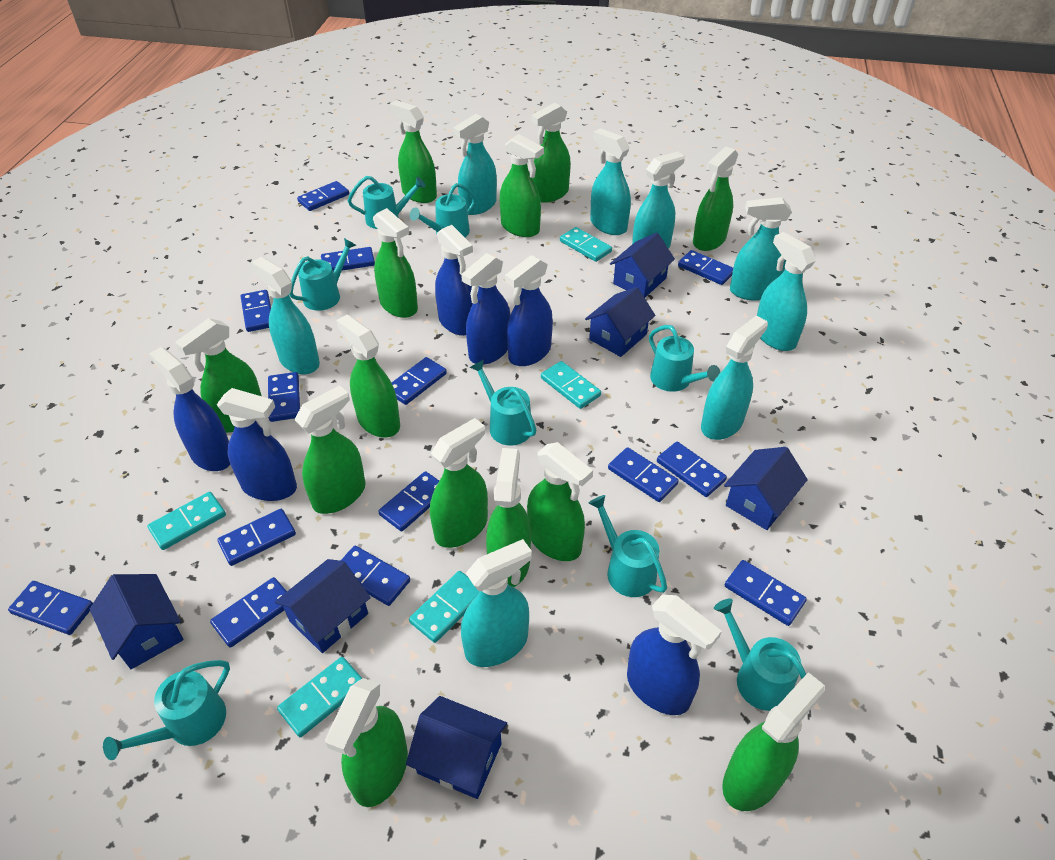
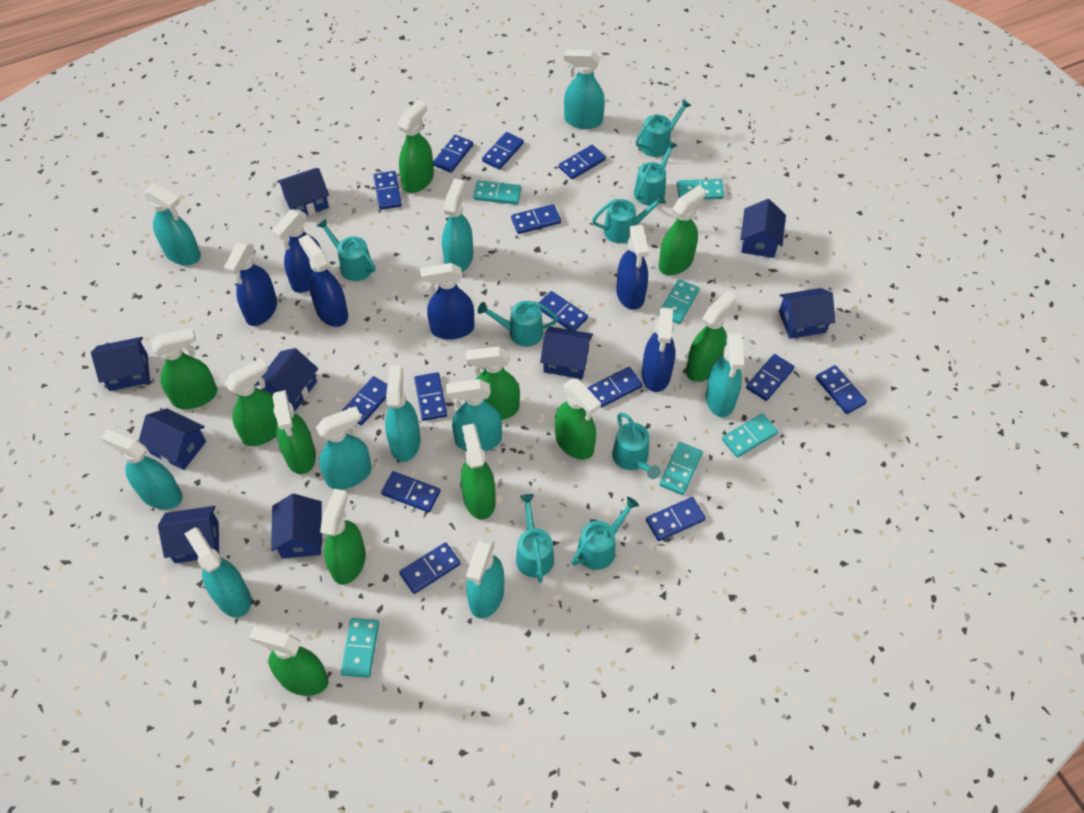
blue house: [90,574,183,669] [275,559,371,653] [406,696,507,799] [585,287,655,357] [610,233,675,298] [724,447,808,530] = 6 -> [91,337,150,391] [139,408,206,470] [158,506,219,563] [255,348,318,412] [271,494,322,559] [277,168,329,216] [540,327,593,379] [740,199,786,258] [779,288,835,339] = 9
green spray bottle: [175,318,261,433] [294,385,366,514] [325,678,408,807] [336,314,400,438] [373,208,418,318] [390,100,437,203] [430,418,488,548] [486,448,531,587] [500,134,544,237] [527,442,593,561] [531,103,571,203] [693,146,738,251] [722,672,825,811] = 13 -> [151,328,217,409] [225,358,278,446] [249,625,328,696] [273,390,316,475] [320,489,366,585] [398,100,434,193] [461,424,496,520] [466,347,520,420] [555,378,601,460] [659,185,706,275] [686,291,736,382] = 11
turquoise domino: [147,492,226,550] [277,657,362,737] [409,571,480,643] [541,361,601,409] [560,227,612,262] = 5 -> [341,618,379,678] [473,181,521,205] [659,279,699,324] [659,442,703,495] [677,179,724,199] [722,413,778,458] = 6
turquoise spray bottle: [251,257,320,374] [453,114,497,215] [461,539,532,667] [590,128,631,235] [632,151,685,249] [701,316,768,440] [730,197,792,301] [757,232,816,351] = 8 -> [101,429,183,510] [144,184,201,265] [184,527,251,618] [316,406,372,490] [385,365,420,462] [442,179,473,272] [446,379,502,451] [466,537,504,619] [564,50,605,129] [706,333,744,417] = 10

